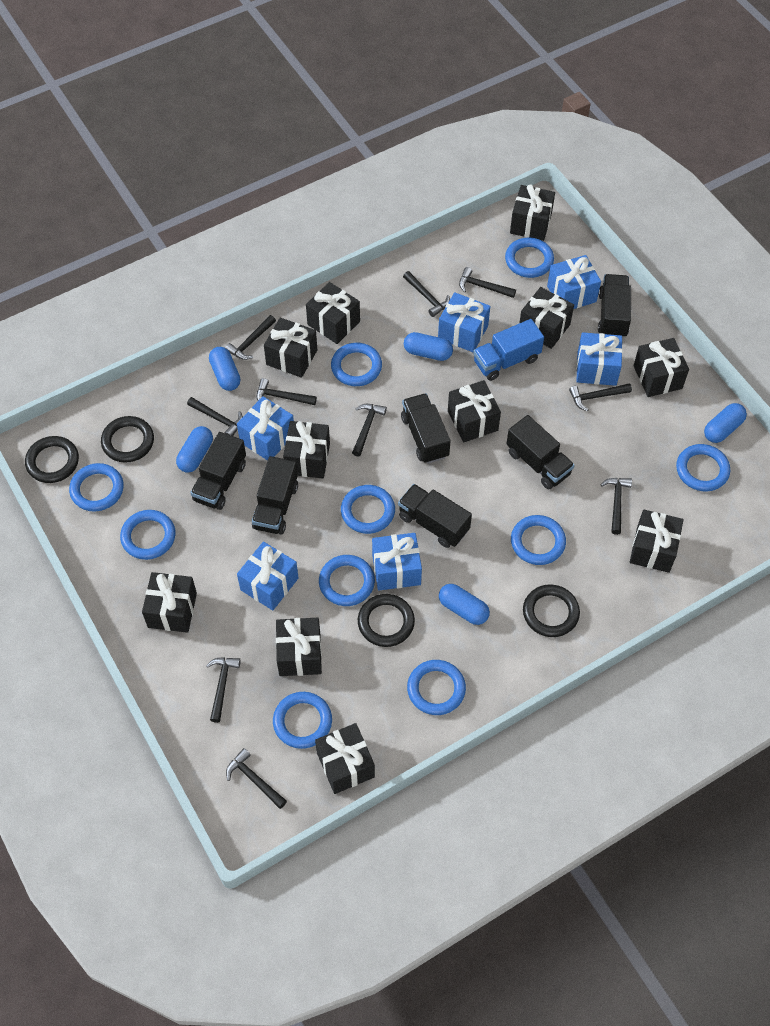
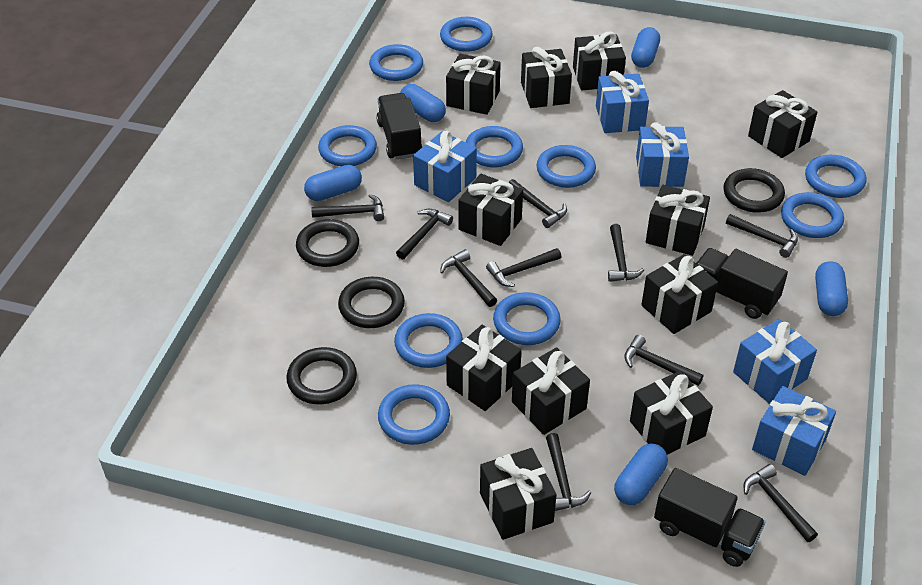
black truck: [190,432,246,510] [252,456,298,534] [398,484,472,548] [401,393,450,463] [506,415,575,490] [598,274,631,337] = 6 -> [376,93,422,160] [654,468,766,567] [696,248,788,319] = 3
blue gift: [237,396,294,461] [237,541,299,610] [372,533,422,591] [438,292,490,352] [547,255,601,309] [576,332,623,386] = 6 -> [413,131,477,202] [596,71,649,133] [636,122,689,187] [733,319,817,404] [752,386,836,476] = 5
blue truck: [473,319,544,381] = 1 -> none = 0

